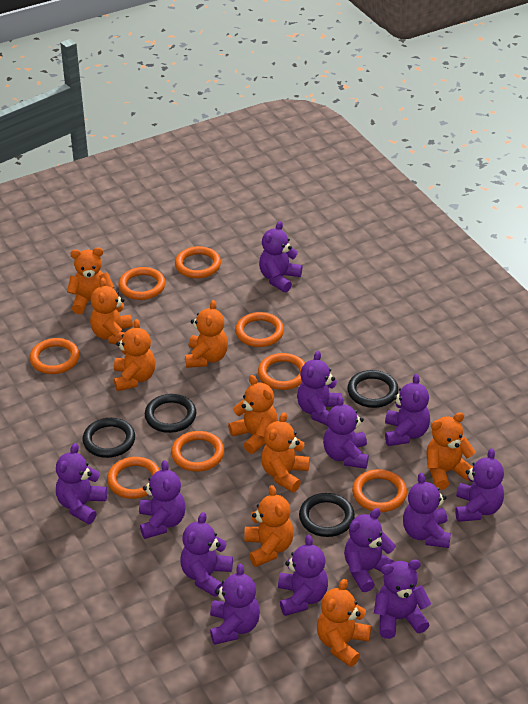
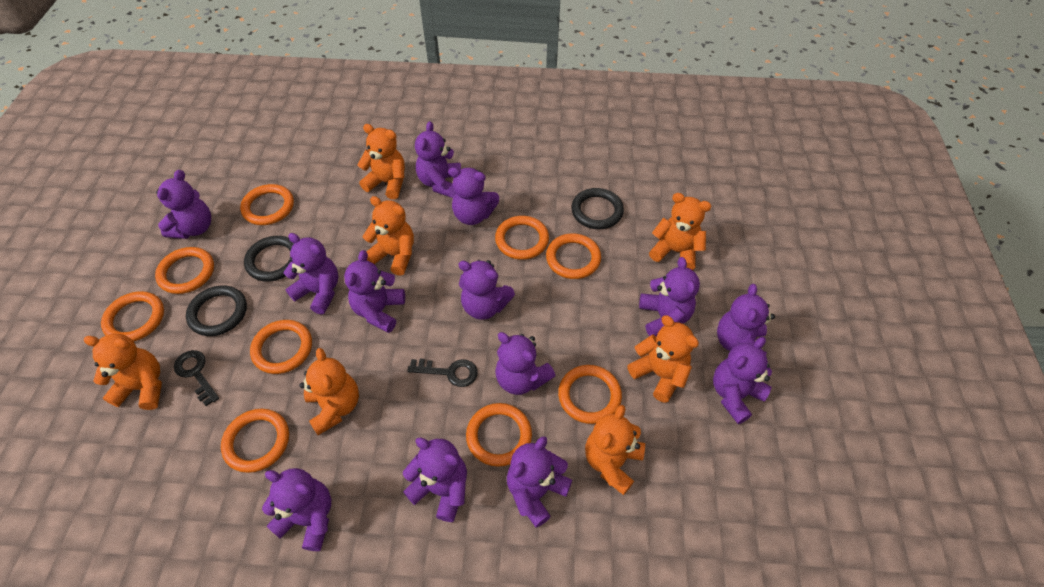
black key: none = 0 -> [174,350,219,406] [407,359,478,387] = 2
black ring: [83,418,135,458] [145,394,197,433] [299,493,355,537] [347,370,399,408] = 4 -> [186,286,247,336] [244,236,294,282] [571,188,624,229] = 3
orange ring: [30,338,79,374] [107,457,160,499] [118,267,166,300] [171,431,224,472] [175,246,221,278] [235,312,284,347] [258,353,305,390] [352,469,407,512] = 8 -> [101,291,164,341] [155,247,214,294] [221,409,289,473] [240,184,294,225] [250,320,312,374] [466,403,532,467] [495,216,549,260] [546,233,601,279] [558,365,622,424] = 9
orange teddy bear: [67,247,114,314] [90,278,133,344] [114,319,156,391] [185,300,228,368] [228,375,278,454] [244,485,294,567] [261,412,310,492] [317,579,371,667] [427,412,476,490] = 9 -> [83,333,162,410] [299,348,359,435] [357,124,405,199] [363,196,414,276] [585,405,645,495] [627,315,699,403] [649,193,711,270] = 7

